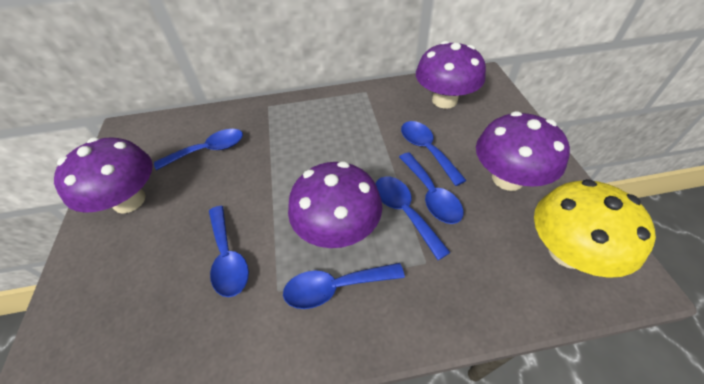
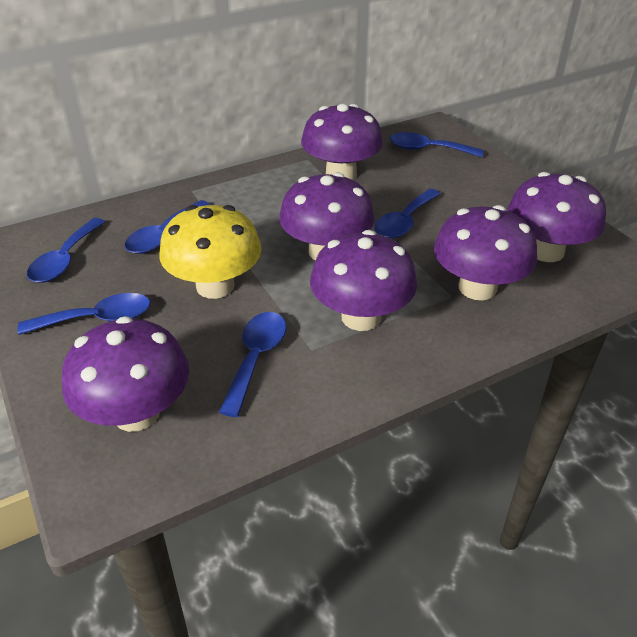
purple mushroom: [54,137,153,214] [288,161,382,248] [416,41,486,109] [476,111,570,191] = 4 -> [62,316,189,432] [279,172,375,260] [301,103,383,180] [310,230,417,331] [434,205,537,300] [507,172,606,262] = 6

